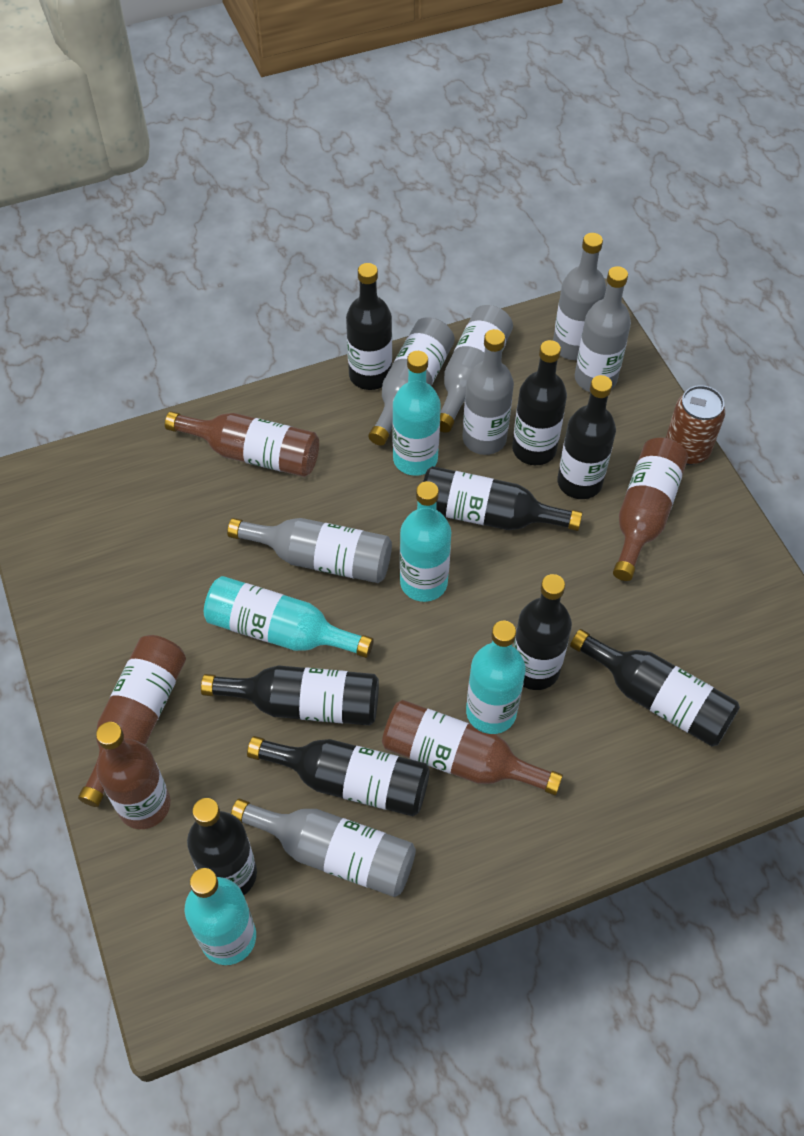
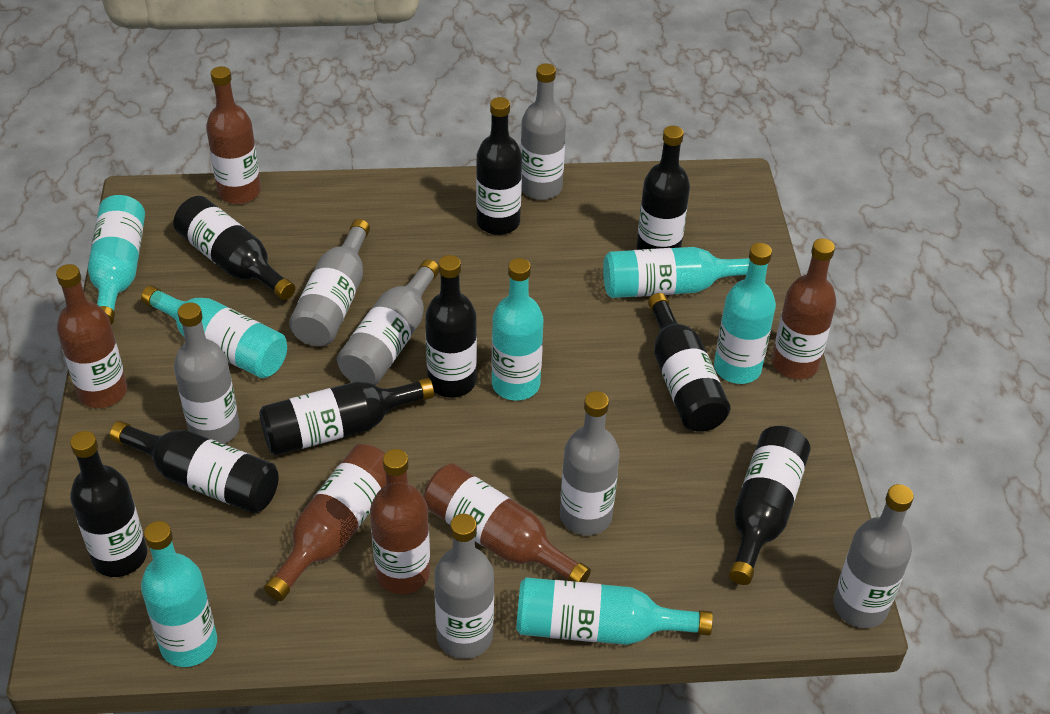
brown bottle: [78,635,186,807] [96,722,171,829] [165,411,319,477] [382,700,563,796] [613,437,688,581] = 5 -> [56,264,127,408] [206,66,261,204] [264,444,386,601] [370,449,430,594] [423,463,591,582] [772,238,836,379] = 6
brown can: [666,385,725,465] = 1 -> none = 0
turquoise bottle: [185,868,256,965] [204,576,374,658] [392,351,441,476] [400,481,451,602] [466,621,526,734] = 5 -> [88,195,145,325] [141,285,287,378] [141,521,217,667] [492,258,543,400] [516,577,713,645] [603,247,750,298] [714,243,776,384] = 7

